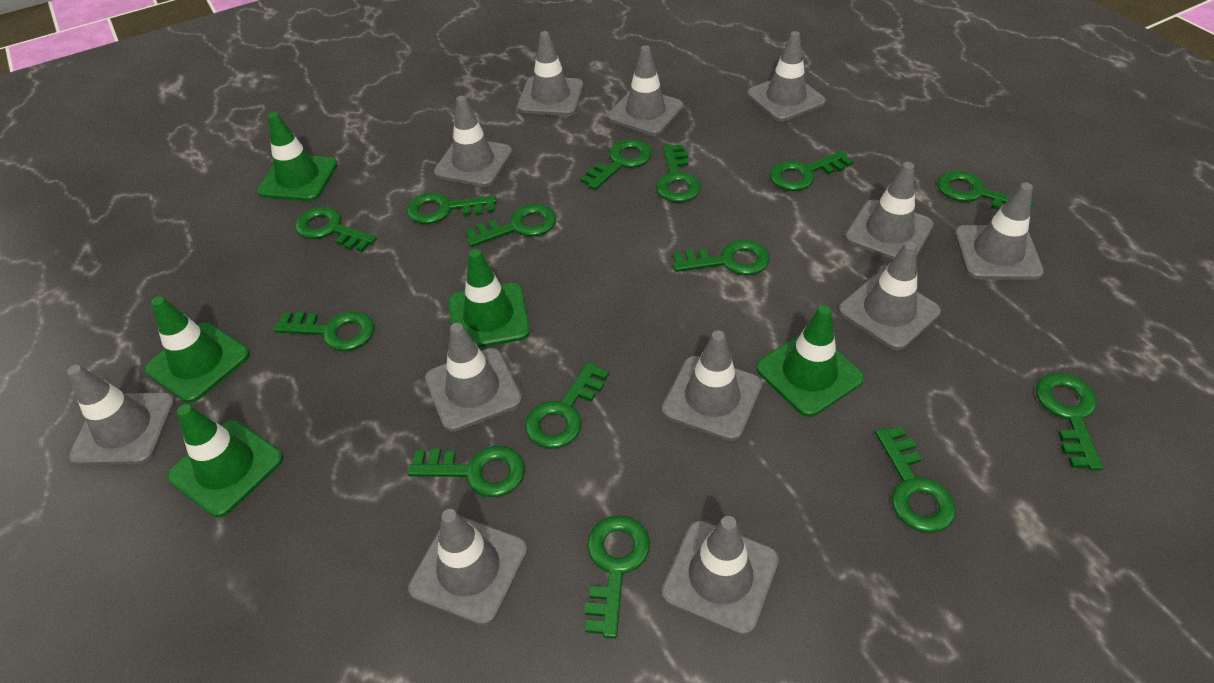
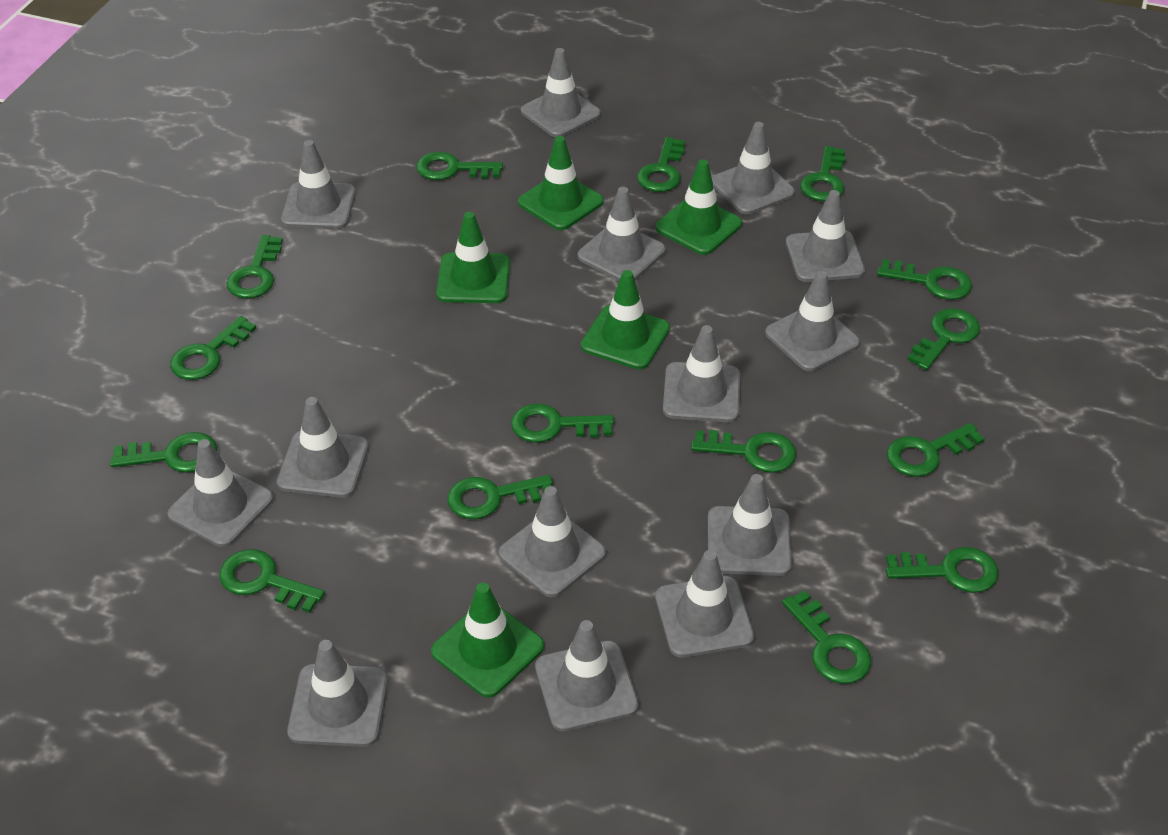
green key: [273,311,374,351] [295,207,377,252] [407,192,497,224] [408,446,525,497] [465,204,556,247] [525,362,609,449] [580,139,652,190] [585,515,650,638] [656,144,701,202] [673,239,770,275] [769,150,853,191] [875,426,956,533] [937,170,1033,210] [1036,373,1103,470] = 14 -> [110,432,217,473] [170,316,256,380] [219,549,325,613] [226,235,283,299] [416,152,503,180] [447,475,553,519] [511,403,614,443] [637,137,685,192] [691,430,796,473] [782,590,871,684] [800,146,846,201] [877,259,972,300] [886,547,999,593] [887,423,984,477] [907,308,980,370] = 15
grey traffic cone: [67,365,175,465] [408,509,528,625] [425,323,522,432] [434,96,512,187] [517,31,584,116] [608,45,684,136] [661,516,779,636] [662,330,762,441] [747,31,826,122] [838,242,941,350] [845,162,934,260] [955,183,1044,280] = 12 -> [167,439,274,547] [277,397,369,498] [281,140,356,229] [287,640,388,747] [499,486,606,597] [521,48,601,137] [535,620,639,732] [578,187,666,281] [655,550,754,658] [663,325,740,422] [708,474,792,576] [712,122,795,214] [765,271,860,371] [786,190,865,282] = 14

